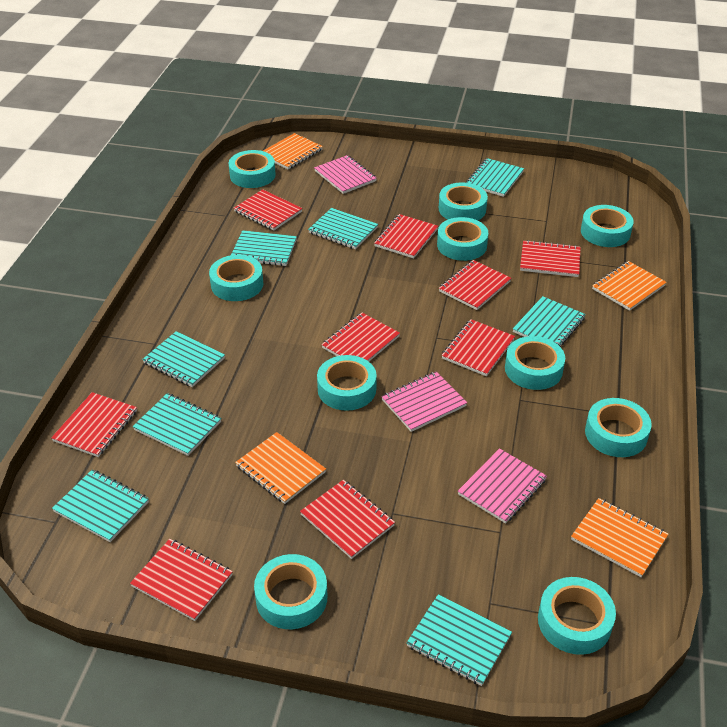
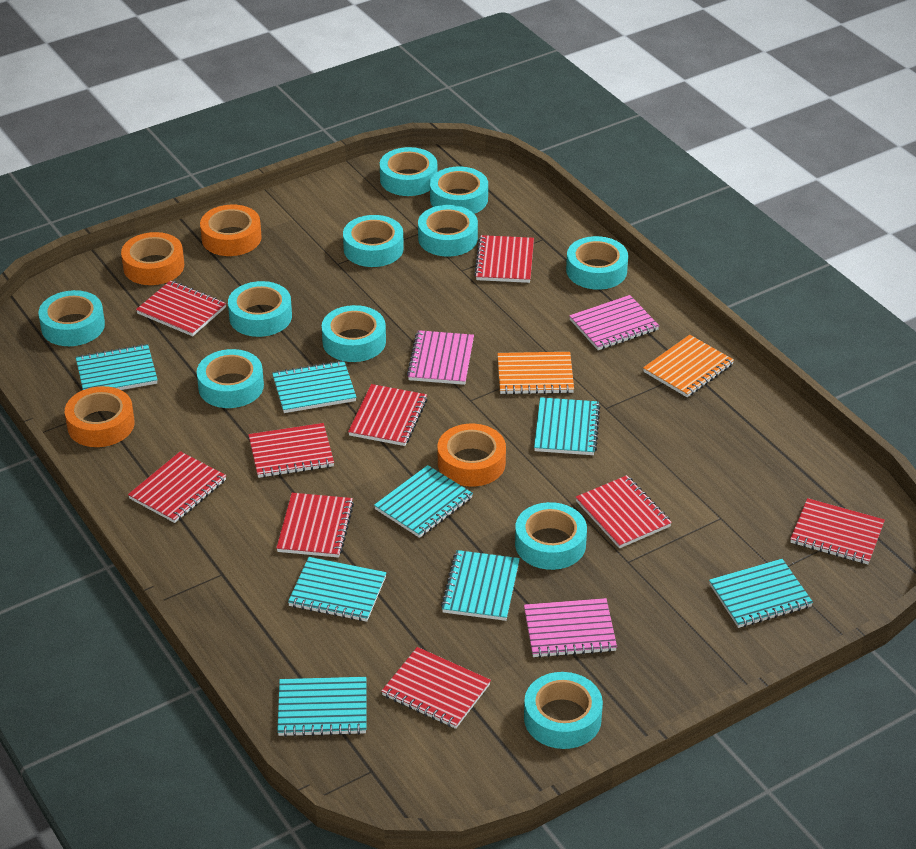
orange notebook: [235,432,326,504] [263,133,323,170] [571,498,668,577] [592,261,667,311] = 4 -> [497,352,574,395] [643,335,734,397] = 2
orange tape: none = 0 -> [65,386,135,447] [121,232,184,285] [200,205,262,256] [438,424,506,487] = 4
turquoise tape: [209,255,263,301] [229,150,276,188] [254,554,327,629] [317,355,377,411] [437,217,488,261] [439,183,488,220] [505,336,565,390] [538,577,616,655] [581,205,634,247] [585,398,652,457] = 10 -> [38,290,105,346] [197,349,264,408] [228,281,292,337] [322,305,386,362] [343,215,404,267] [380,147,437,196] [418,205,478,256] [430,167,488,214] [515,502,587,570] [524,672,603,749] [566,236,628,290] = 11

